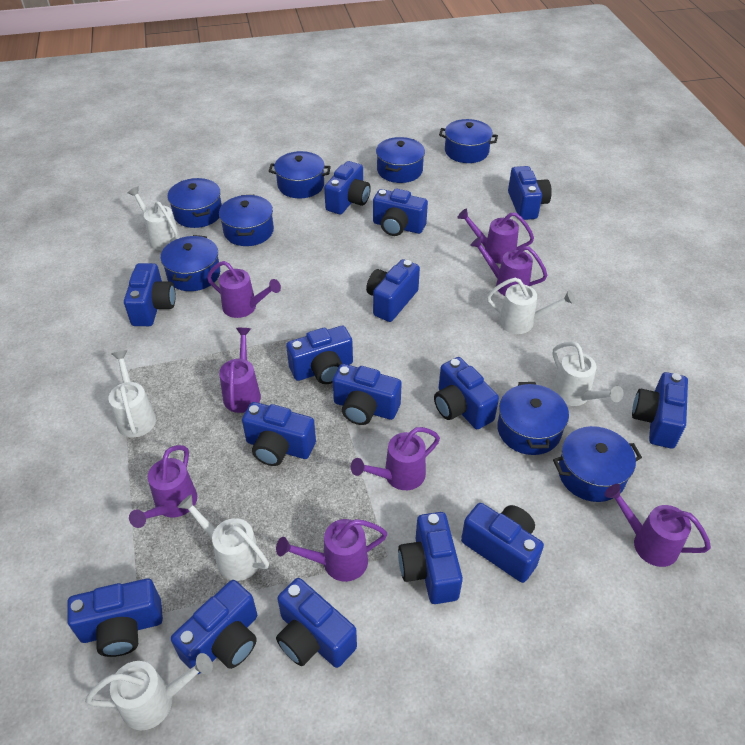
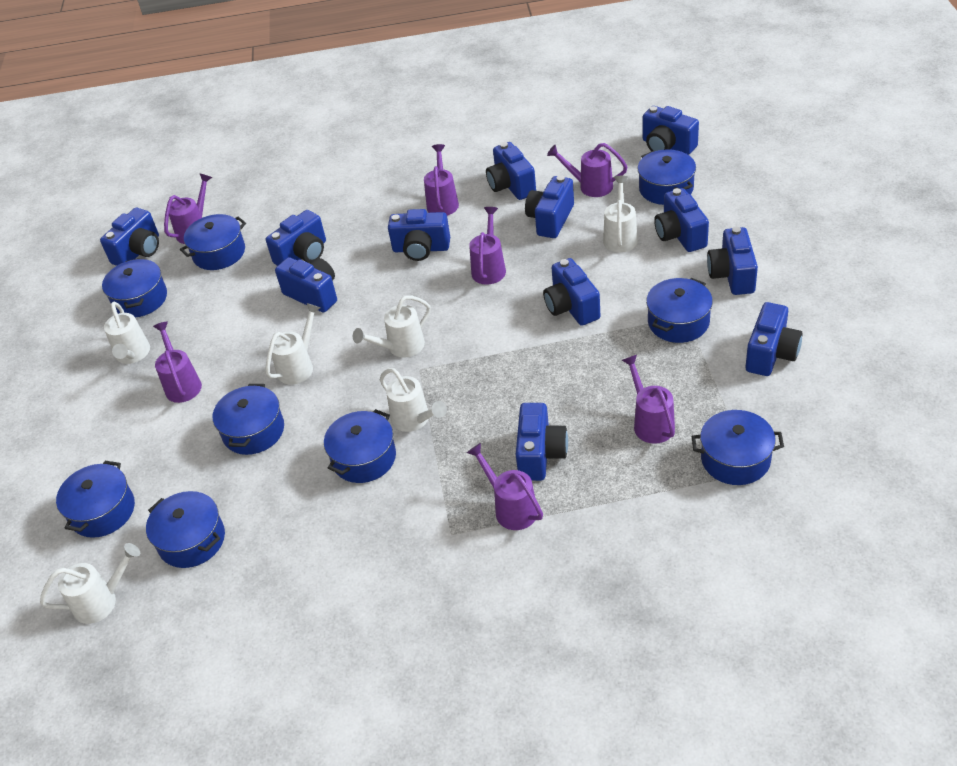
blue camera: [67,578,163,657] [124,263,176,326] [171,580,257,674] [242,402,316,466] [276,578,357,668] [286,326,353,384] [324,161,371,214] [332,364,402,425] [366,259,420,322] [373,188,428,236] [398,512,463,604] [434,357,499,429] [461,503,544,583] [508,166,552,220] [632,372,688,449] = 15 -> [100,208,159,266] [266,210,326,266] [275,257,337,313] [388,209,450,261] [486,142,536,200] [516,403,568,481] [525,175,574,238] [543,258,600,326] [643,106,699,155] [654,188,709,252] [707,227,758,295] [746,302,803,376] = 12
blue pot: [161,235,220,291] [167,178,222,228] [219,195,274,246] [269,151,331,198] [376,137,425,183] [439,119,498,163] [497,382,569,455] [553,426,642,502] = 8 -> [56,461,135,538] [102,258,167,318] [146,491,225,568] [180,214,246,270] [213,384,284,455] [324,409,396,483] [637,149,696,205] [646,278,713,343] [692,410,784,485] = 9
purple watering can: [129,445,197,528] [207,261,281,318] [219,328,261,413] [276,519,387,582] [351,427,440,490] [457,208,534,264] [470,236,548,296] [605,484,711,567] = 8 -> [153,321,202,403] [164,173,212,244] [424,144,459,216] [467,443,543,530] [469,207,506,285] [547,143,627,197] [622,355,675,444] = 7

